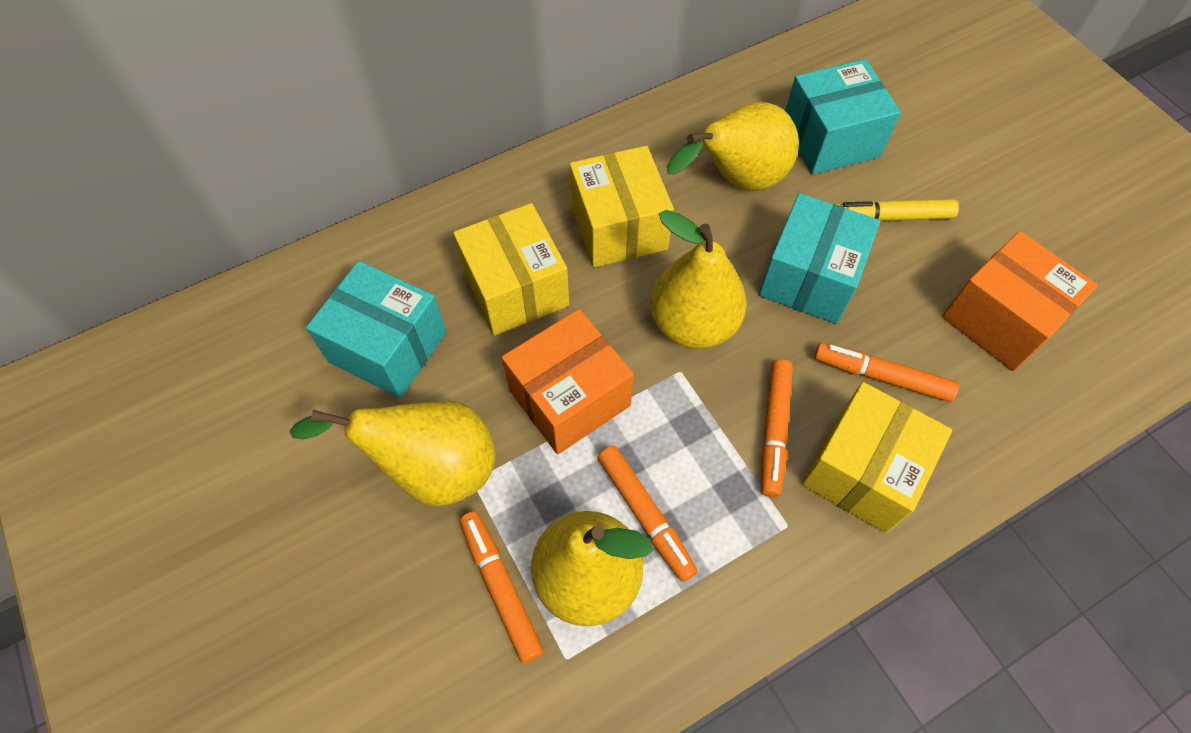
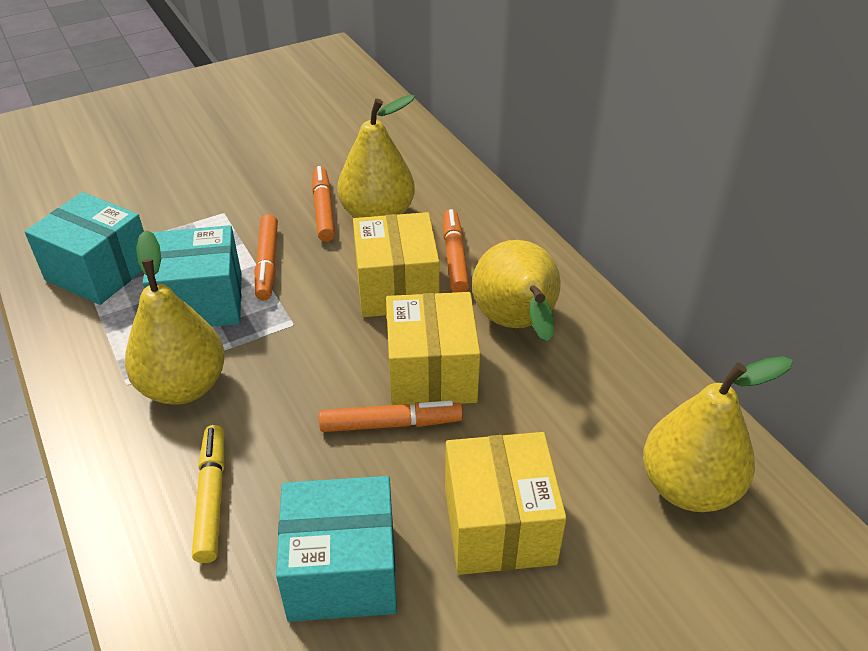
orange box: [501,309,634,454] [942,231,1098,371] = 2 -> none = 0

